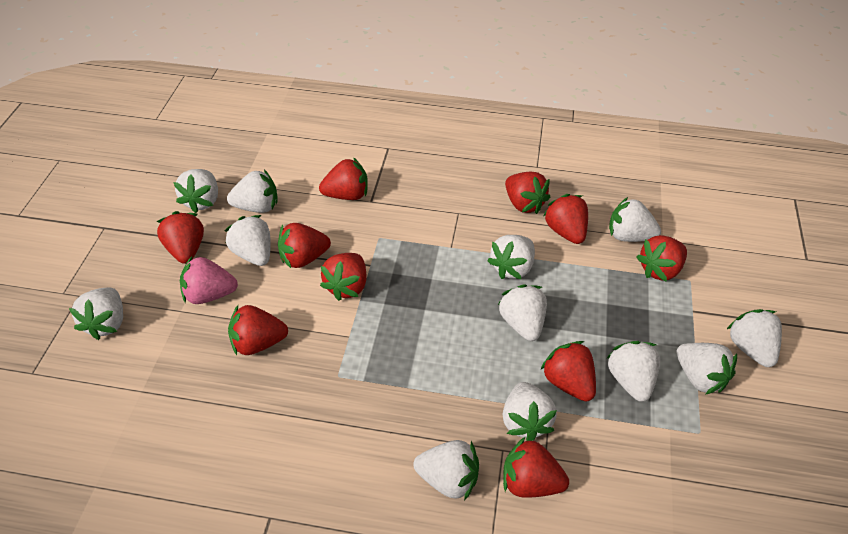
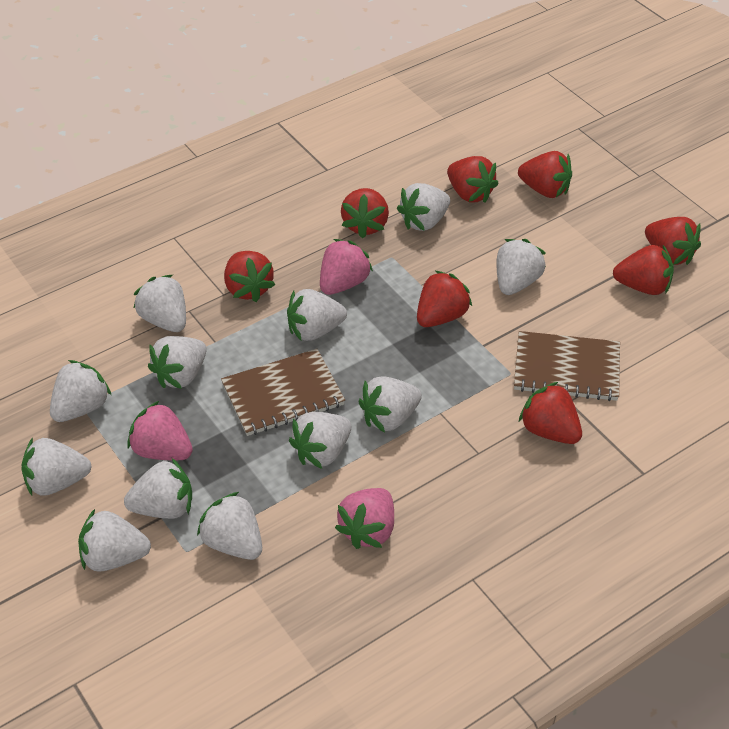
brown notebook: none = 0 -> [221,349,345,436] [514,331,620,401] = 2
pink strawberry: [180,256,238,304] = 1 -> [127,401,193,460] [320,239,373,295] [335,488,394,549] = 3
red strawberry: [157,211,204,264] [228,305,288,355] [278,223,331,268] [319,157,368,200] [320,253,367,301] [503,436,569,498] [505,172,550,214] [541,341,596,401] [543,194,588,244] [637,235,687,282] = 10 -> [224,251,275,302] [341,188,389,239] [417,270,472,327] [447,156,499,203] [518,151,572,198] [519,382,582,444] [613,245,674,295] [645,217,701,265] = 8

